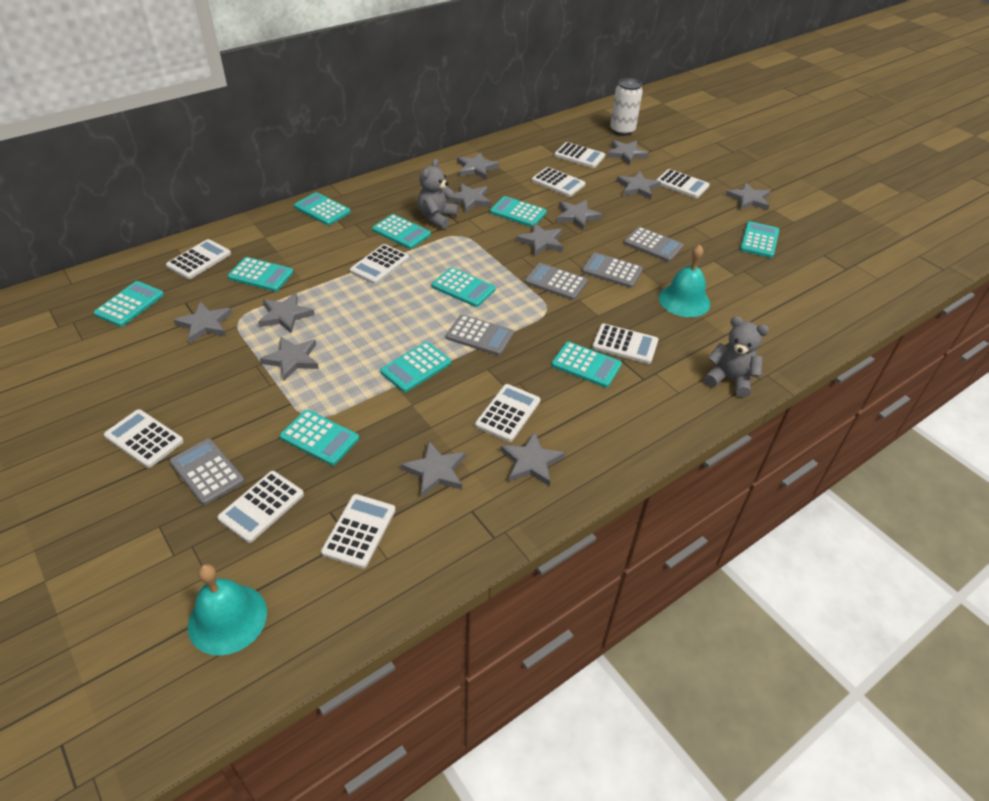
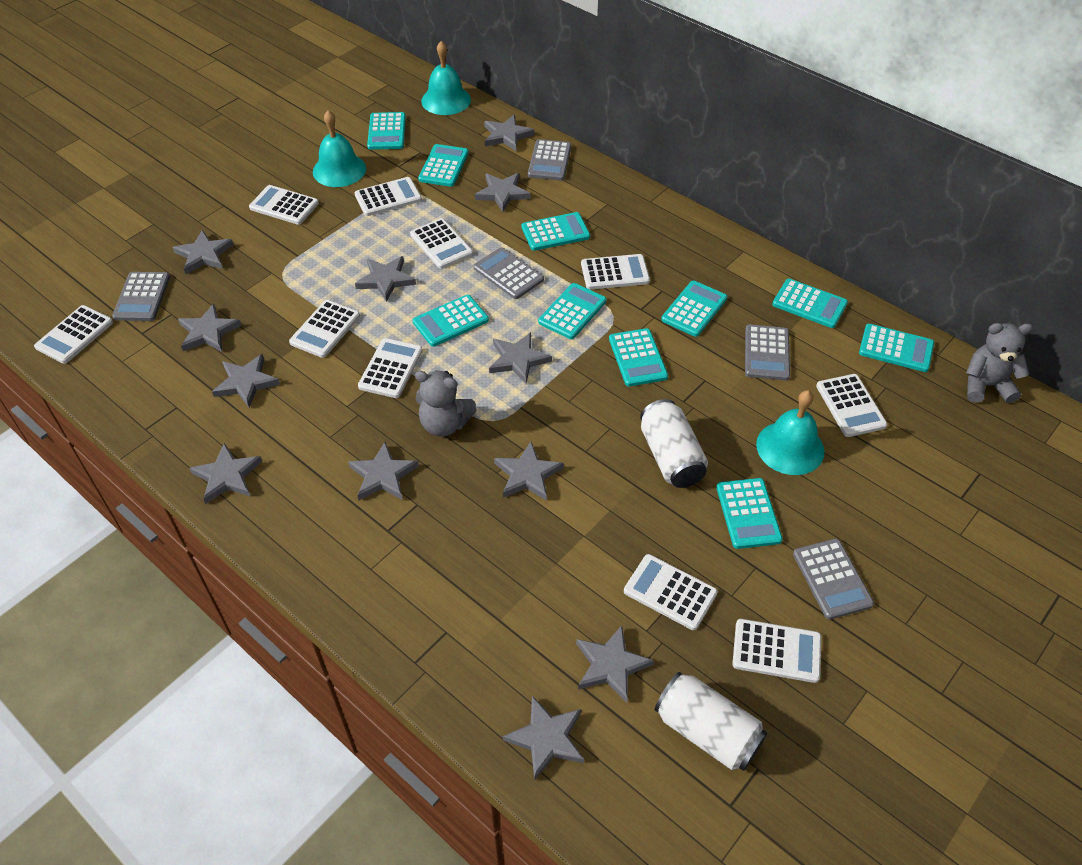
turquoise bell: [188,564,267,656] [659,245,710,317] = 2 -> [313,110,366,187] [421,41,471,115] [756,390,825,475] = 3
white can: [610,78,643,136] = 1 -> [640,399,708,488] [655,672,767,771] = 2

